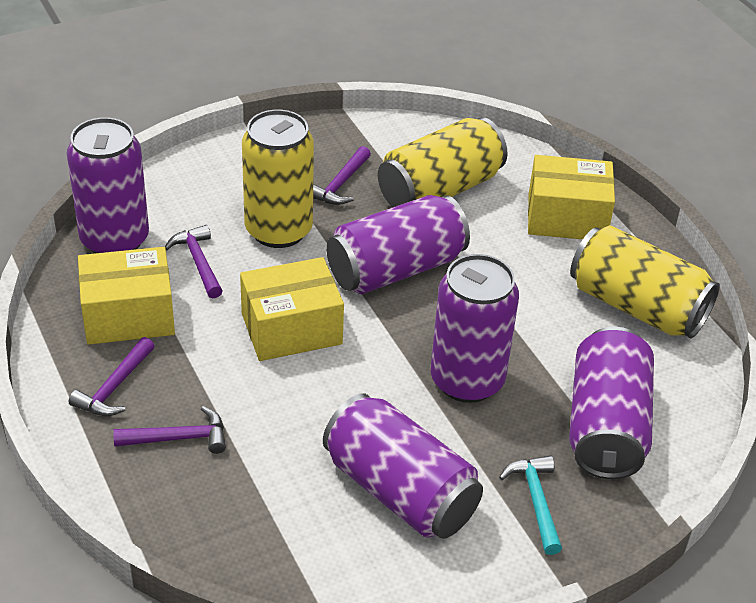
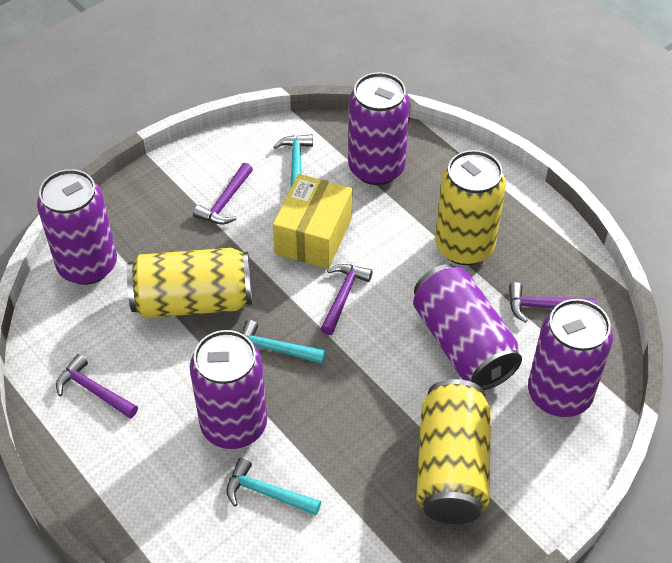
turquoise hammer: [499,455,562,555] = 1 -> [226,458,321,515] [242,320,326,364] [273,134,313,189] = 3
yellow box: [78,247,175,345] [240,257,344,361] [528,155,615,239] = 3 -> [273,174,352,269] = 1

